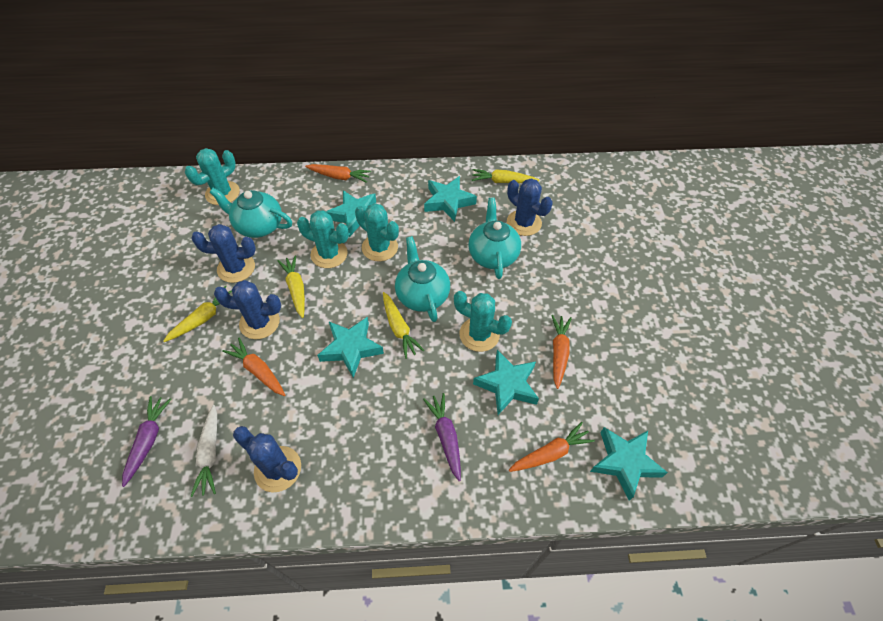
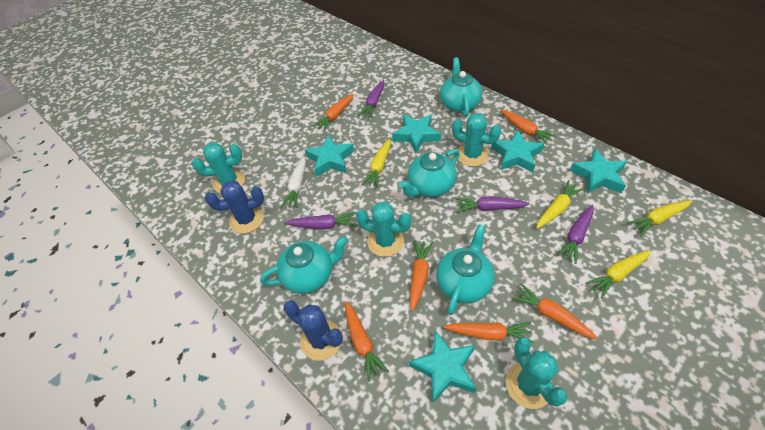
blue cactus: [191,224,256,283] [214,280,281,339] [233,426,301,493] [507,178,553,236] = 4 -> [205,181,264,233] [283,300,343,361] = 2
orange carrot: [222,338,285,396] [305,164,371,183] [509,422,595,472] [551,315,572,389] = 4 -> [313,94,354,131] [345,301,389,382] [410,240,433,311] [444,322,533,343] [500,110,556,145] [512,283,598,339] = 6
purple carrot: [122,396,171,487] [423,393,461,481] = 2 -> [285,212,356,229] [358,80,385,118] [456,196,530,212] [557,205,594,264] = 4
turquoise teapot: [209,188,292,238] [395,236,450,322] [469,198,521,279] = 3 -> [260,236,348,294] [399,149,460,197] [436,224,495,315] [440,57,482,117] = 4

